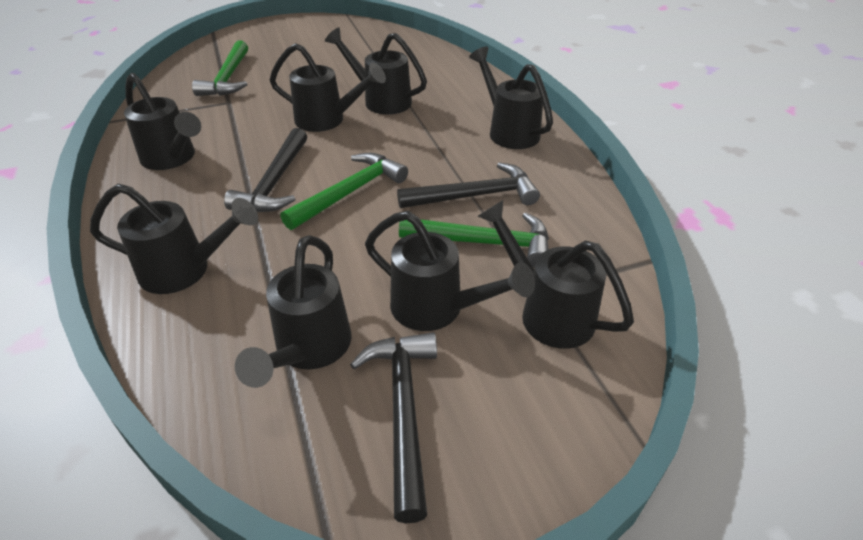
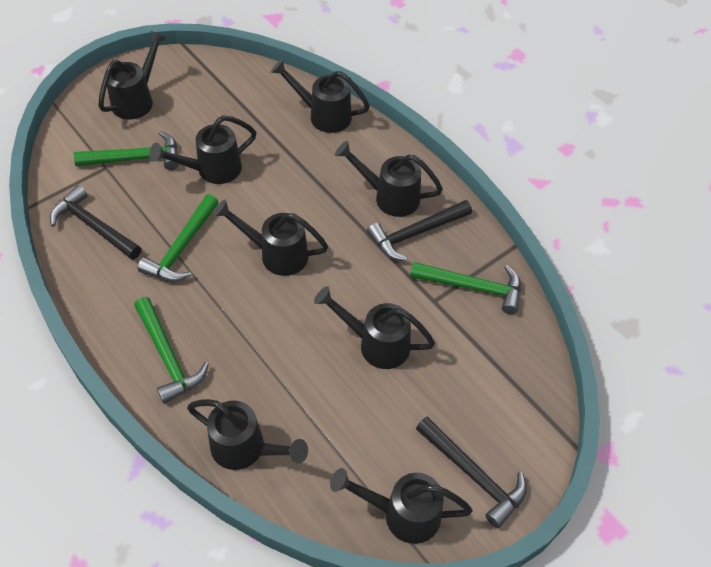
green hammer: [192,41,248,96] [280,153,408,230] [399,213,549,268] = 3 -> [74,131,179,170] [134,297,209,404] [137,194,219,282] [410,262,521,314] = 4

